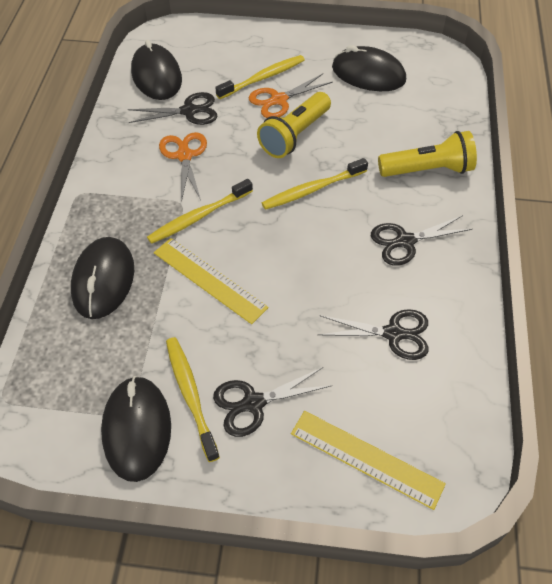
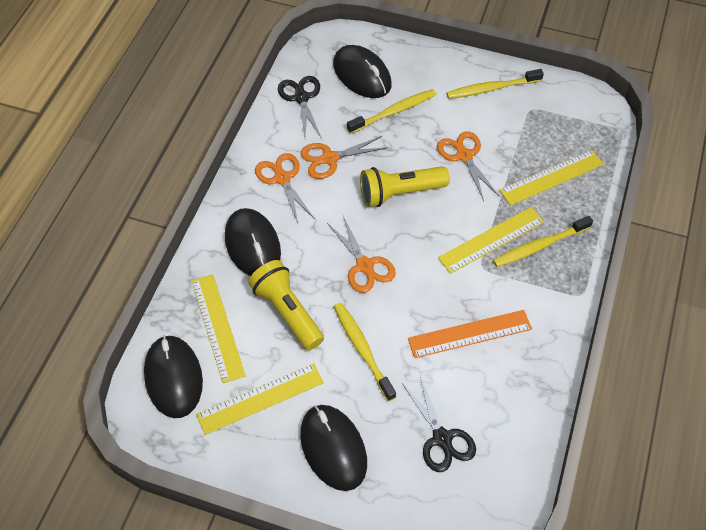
black scissors: [128,92,217,125] [213,367,333,437] [318,309,429,360] [371,215,472,266] = 4 -> [278,76,321,137] [402,376,476,472] = 2
orange ruler: none = 0 -> [408,310,532,358] = 1
orange scissors: [159,132,207,202] [249,74,333,118] = 2 -> [255,153,315,223] [301,136,388,179] [327,216,396,293] [437,131,500,201] = 4
yellow ruler: [154,238,269,324] [291,411,446,510] = 2 -> [192,274,246,383] [196,363,324,435] [438,207,544,274] [499,150,604,205] = 4

